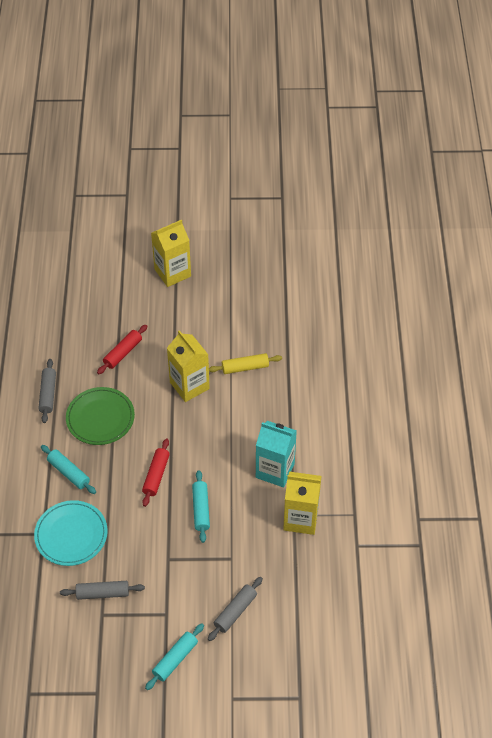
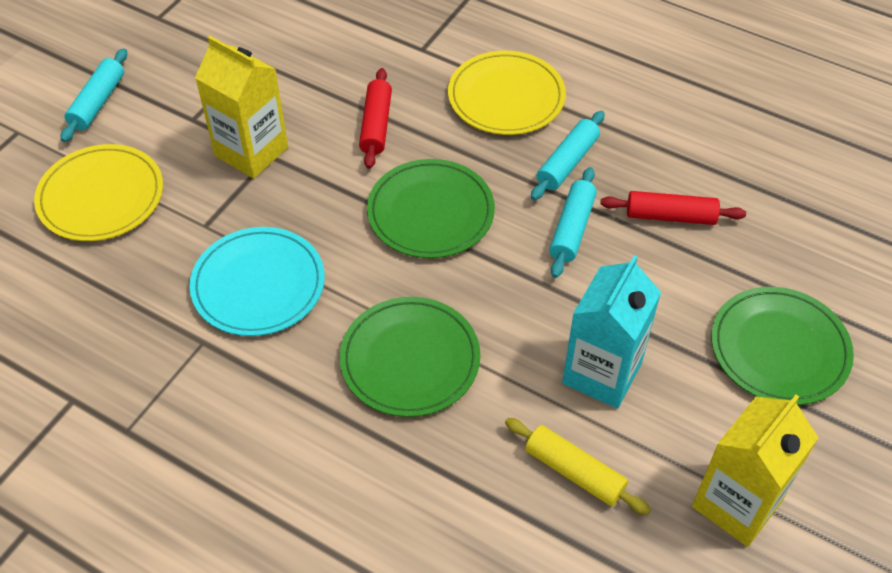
green plate: [66,387,135,445] = 1 -> [340,297,481,417] [367,159,495,258] [711,287,854,405] = 3
grey rolling pin: [38,359,56,423] [60,581,145,600] [208,577,263,641] = 3 -> none = 0
yellow carton: [151,220,191,287] [167,330,210,402] [283,472,321,535] = 3 -> [195,36,288,179] [692,395,819,547] = 2
yellow plate: none = 0 -> [34,144,163,241] [448,51,566,135] = 2

